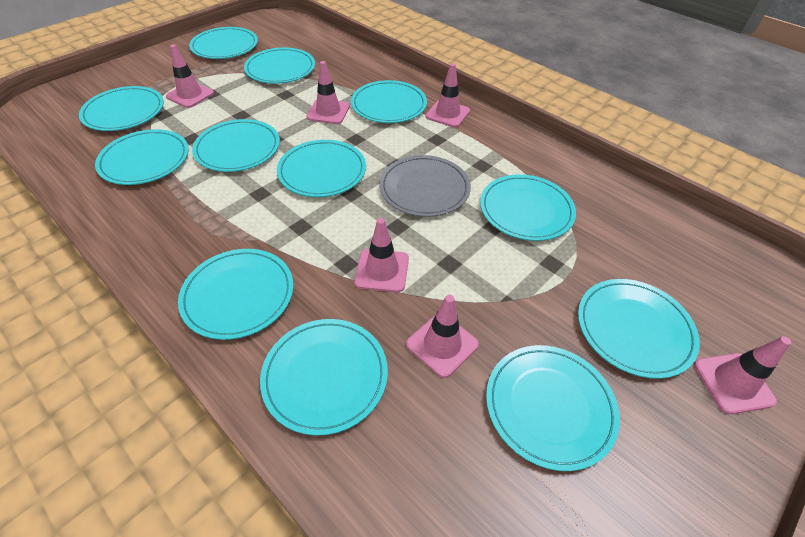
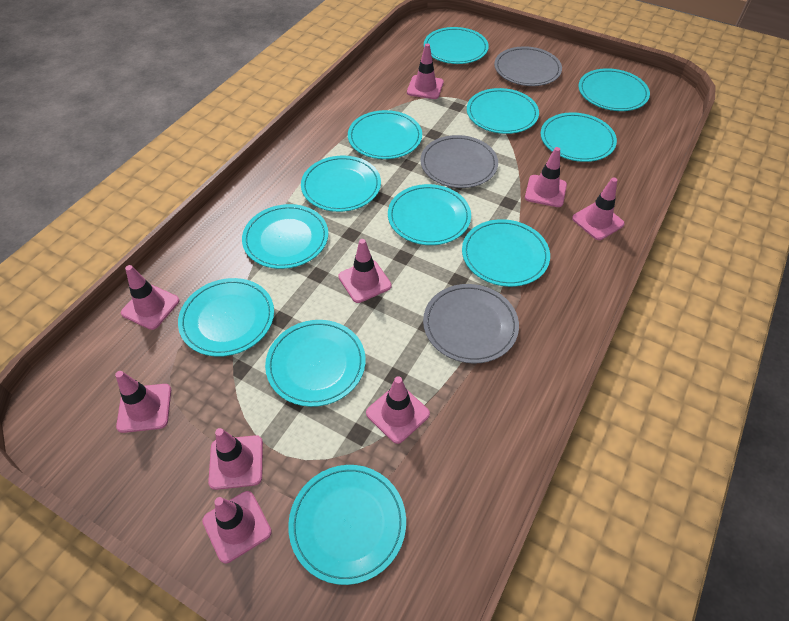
grey plate: [379,155,471,217] = 1 -> [420,135,498,188] [423,284,519,364] [494,46,562,86] = 3
pink traffic cone: [166,44,214,108] [306,61,350,124] [354,218,409,292] [406,295,479,378] [425,63,470,127] [694,336,791,414] = 6 -> [115,371,171,433] [121,265,180,330] [202,491,272,563] [208,428,263,490] [338,239,392,303] [366,376,430,444] [407,43,444,99] [525,147,567,207] [572,177,625,240] = 9

